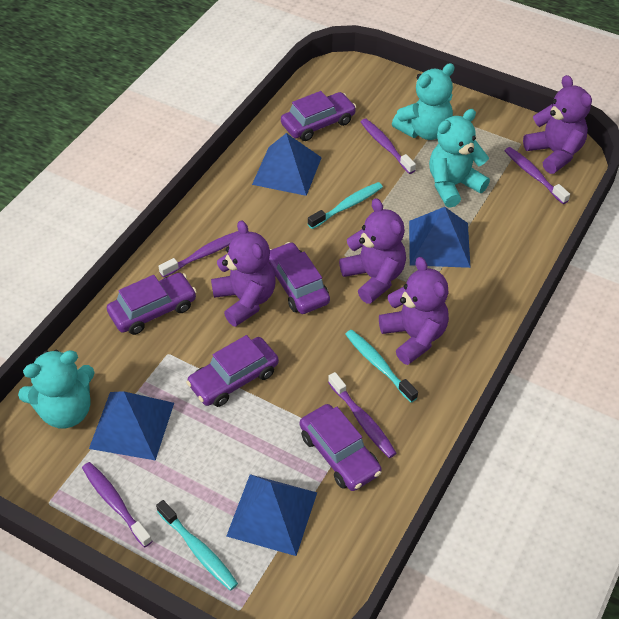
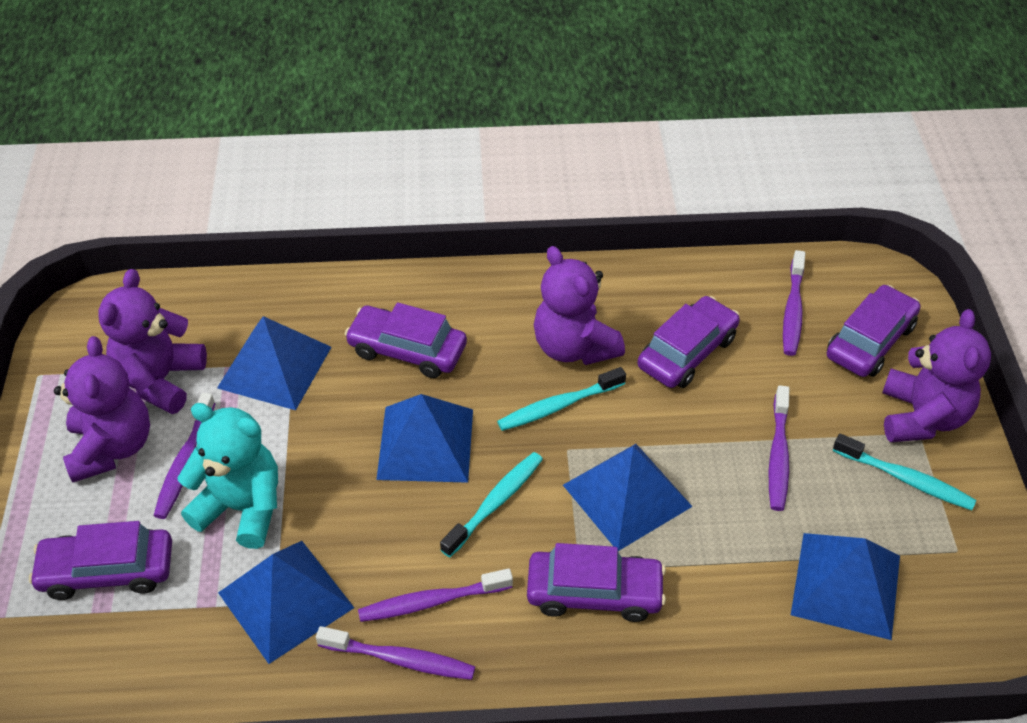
blue pyramid: [89,391,174,461] [226,474,317,556] [252,133,322,196] [409,207,471,268] = 4 -> [217,316,331,410] [218,541,354,664] [376,394,473,483] [563,444,693,551] [791,533,900,640] = 5
turquoise teddy bear: [18,350,95,428] [392,63,455,140] [429,109,490,208] = 3 -> [177,403,278,549] = 1

